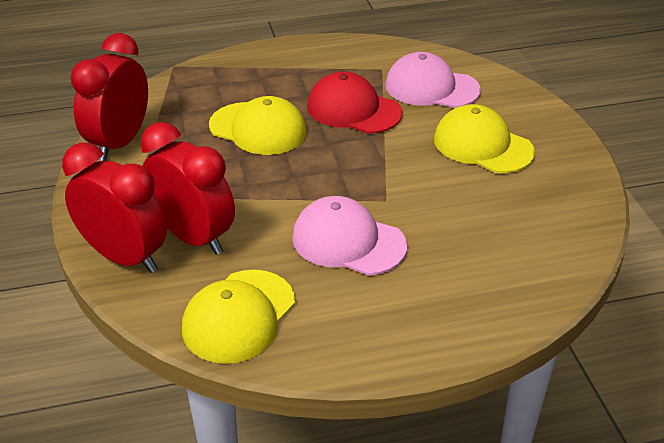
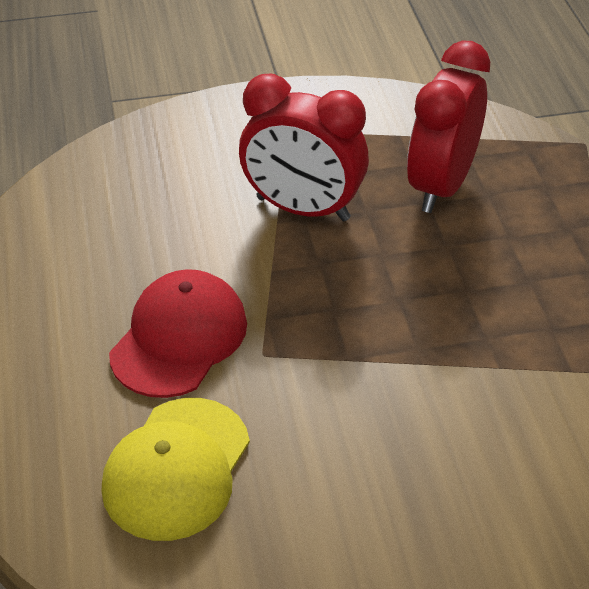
pink cap: [292,196,407,275] [385,52,481,108] = 2 -> none = 0
red clock: [62,143,167,273] [70,33,148,161] [140,122,235,255] = 3 -> [239,74,369,221] [407,41,490,213] = 2
yellow cap: [182,270,295,364] [209,96,307,155] [434,104,535,173] = 3 -> [102,398,250,541] = 1

